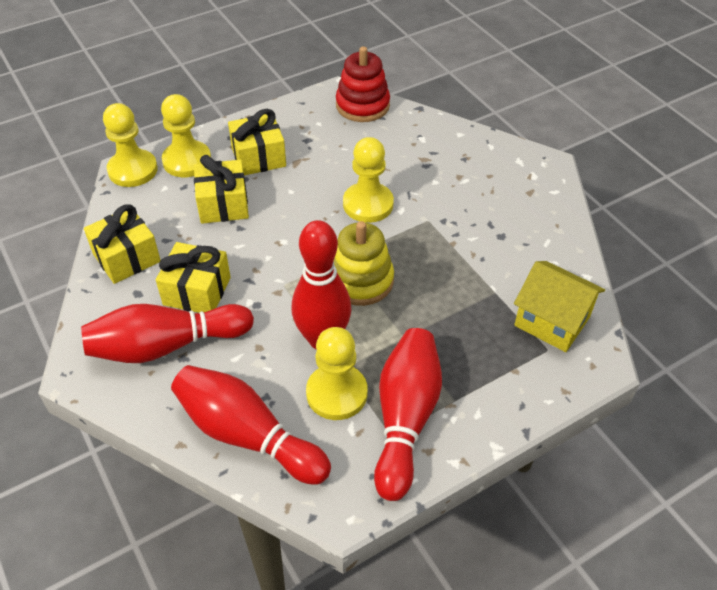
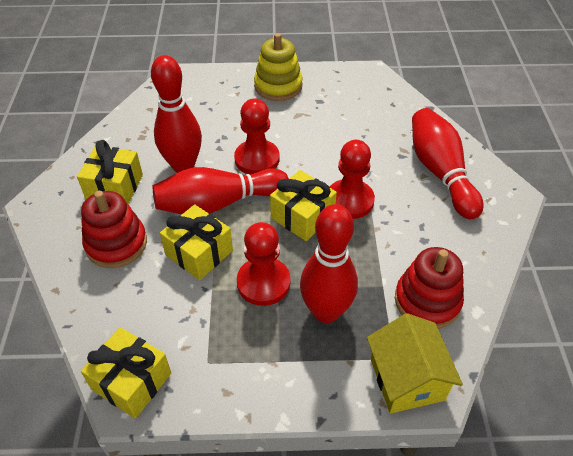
red pawn: none = 0 -> [234,98,280,175] [237,222,290,306] [330,140,375,219] = 3
red stacking toy: [336,46,390,122] = 1 -> [81,191,147,268] [395,247,464,329] = 2
yellow pawn: [103,103,158,187] [161,94,211,177] [306,327,368,420] [343,137,394,223] = 4 -> none = 0

